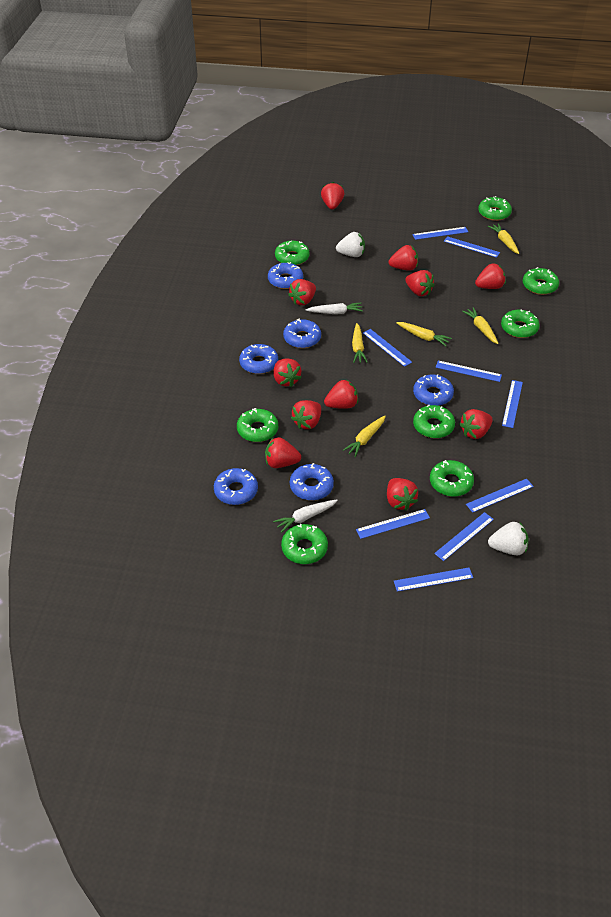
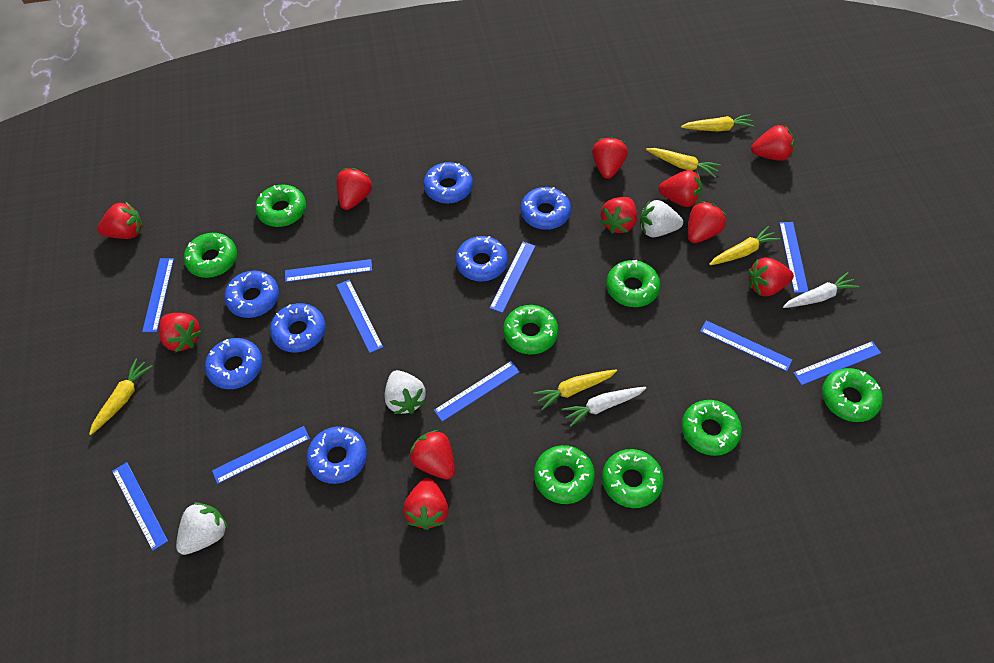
blue donut: [214,468,258,505] [239,344,278,374] [268,262,303,289] [283,319,321,348] [290,463,334,500] [413,374,454,406] = 6 -> [205,338,262,389] [224,270,279,318] [270,303,326,353] [307,427,367,484] [424,162,473,204] [456,236,508,282] [521,187,571,230] = 7
blue ruler: [356,509,430,539] [363,329,412,367] [394,568,473,592] [412,227,468,240] [434,512,494,561] [436,360,502,382] [444,236,500,258] [466,479,534,513] [502,380,523,428] = 9 -> [112,462,168,551] [142,258,174,332] [212,426,310,484] [285,259,372,282] [336,280,383,353] [434,361,520,422] [490,242,535,313] [700,320,792,372] [779,222,808,293] [793,341,881,385] = 10
white strawberry: [336,232,365,257] [488,522,529,555] = 2 -> [176,502,228,555] [385,370,426,414] [640,200,683,237] = 3

